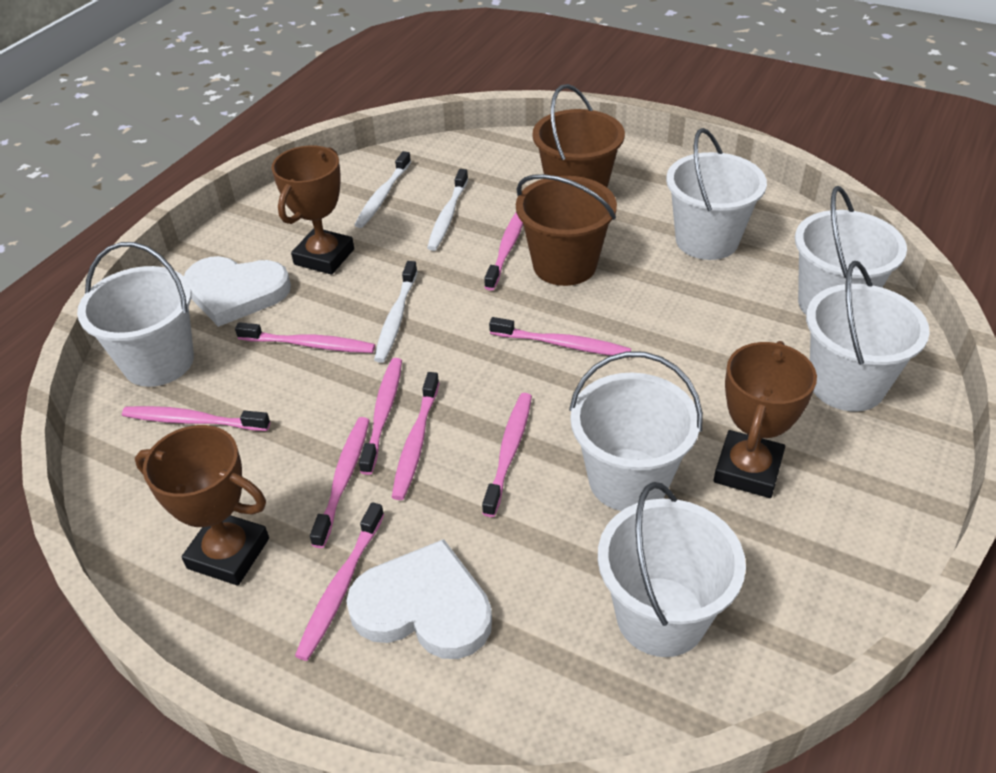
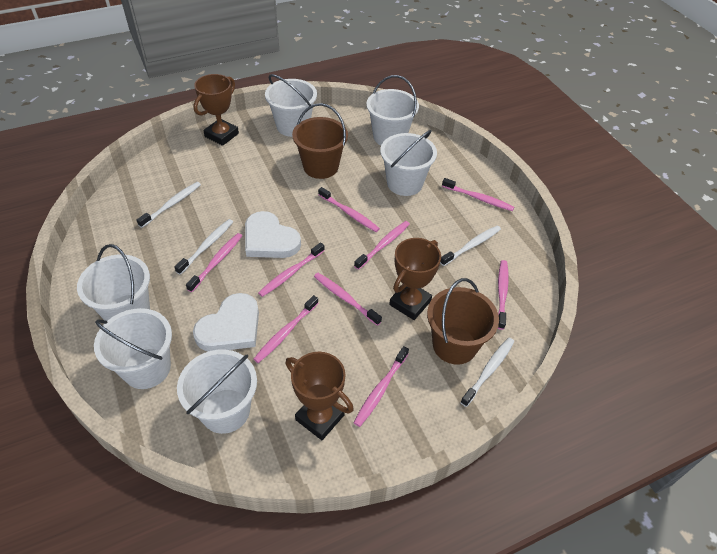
white toothbrush: [354,151,411,228] [374,261,418,363] [427,169,468,251] = 3 -> [136,182,201,228] [174,219,233,275] [440,225,501,266] [460,338,514,407] = 4

